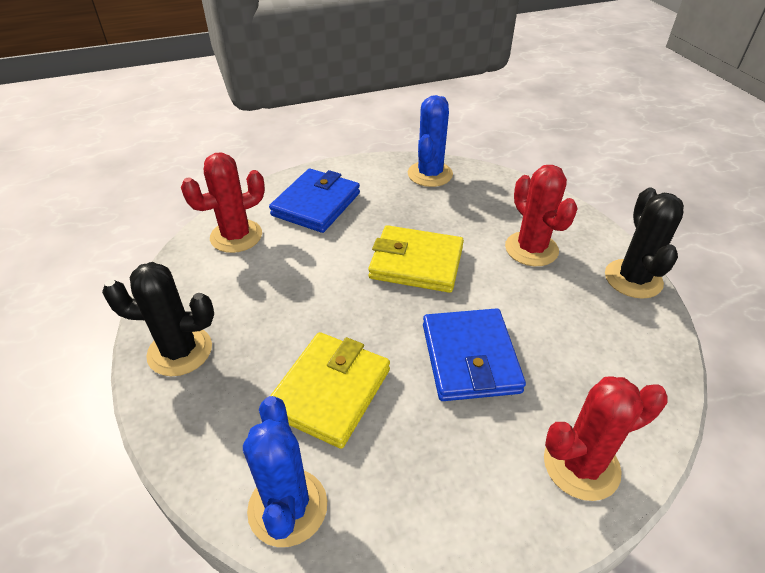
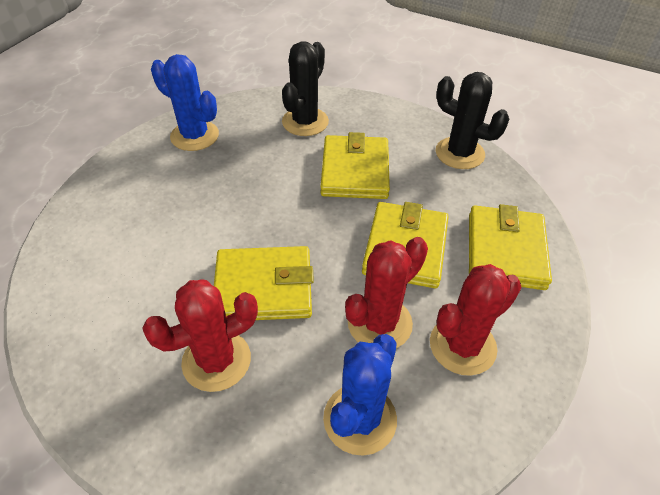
blue wallet: [269,169,360,233] [423,308,526,401] = 2 -> none = 0
yellow wallet: [270,332,390,449] [368,225,464,293] = 2 -> [214,246,314,320] [320,132,390,199] [362,202,449,288] [469,204,552,290] = 4

